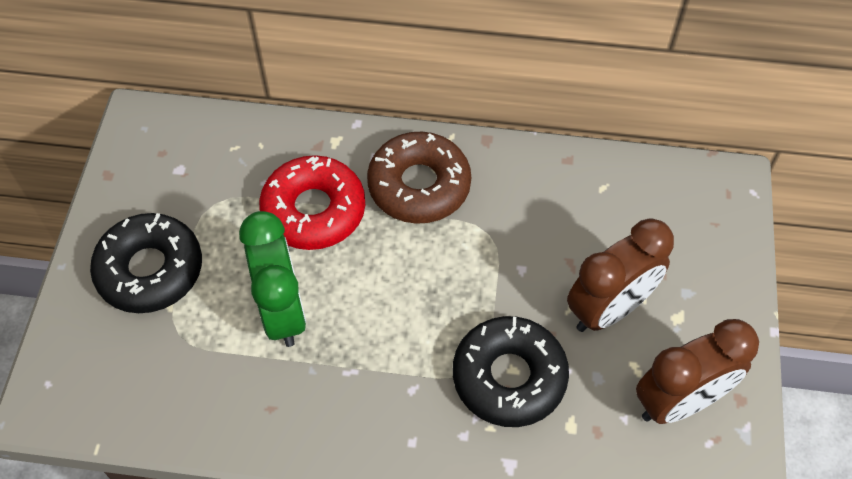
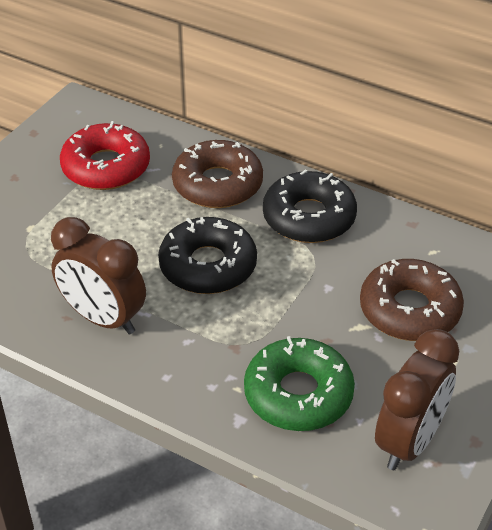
brown donut: [367,132,471,224] = 1 -> [172,140,263,208] [360,259,464,341] = 2
green clock: [239,211,306,347] = 1 -> none = 0
green donut: none = 0 -> [244,336,355,431] = 1

